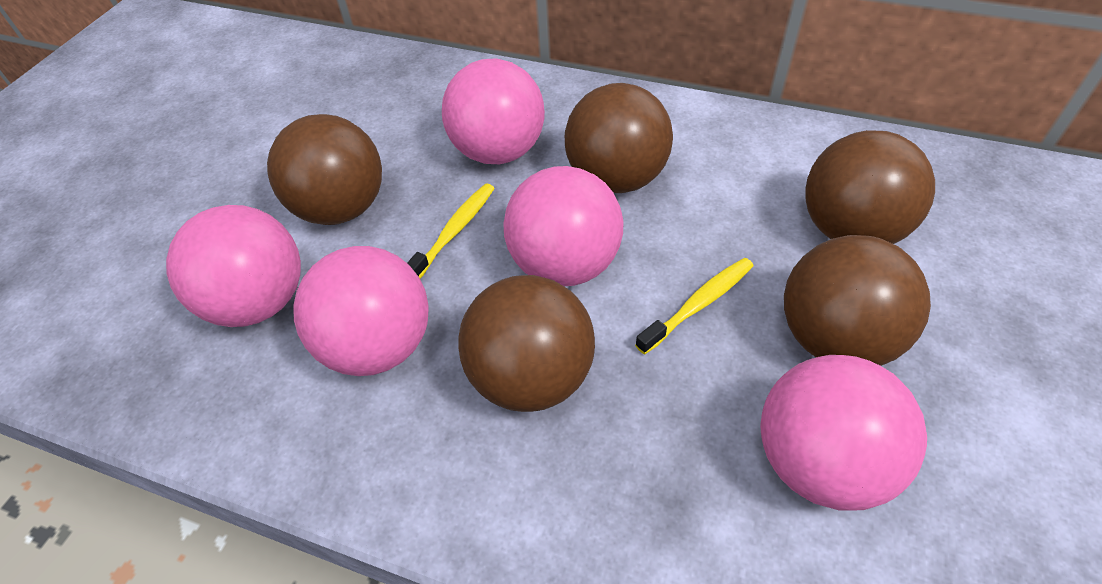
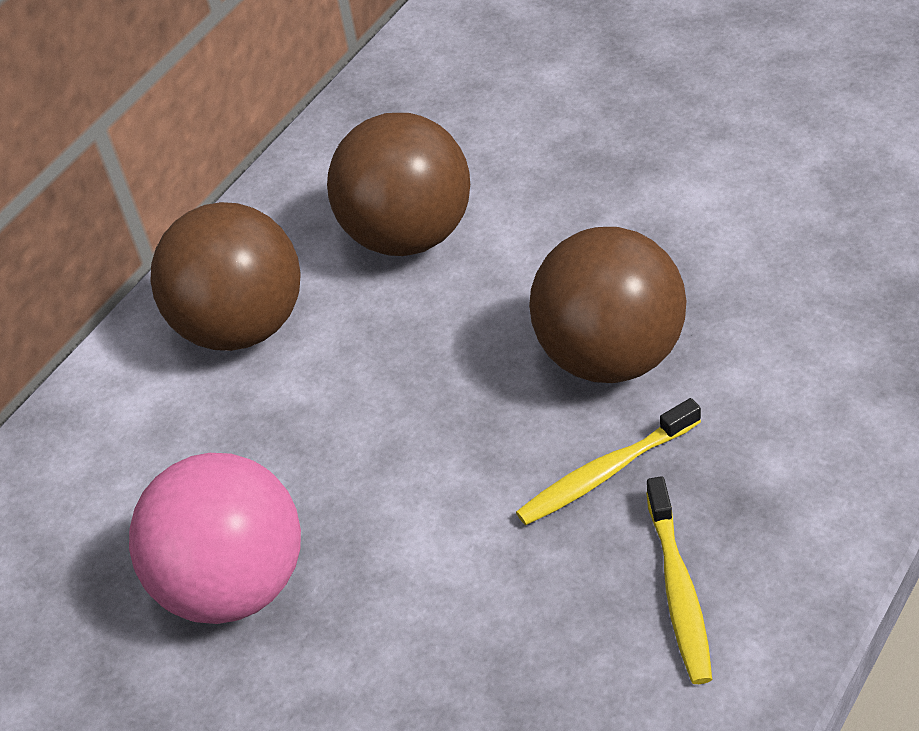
brown ball: [267,114,382,225] [458,275,595,412] [565,83,673,193] [784,235,931,366] [805,130,935,244] = 5 -> [151,202,301,351] [327,113,470,256] [529,227,686,383] = 3
pink ball: [166,205,301,327] [293,246,429,376] [442,58,545,164] [503,166,623,286] [760,355,927,510] = 5 -> [129,453,301,624] = 1

